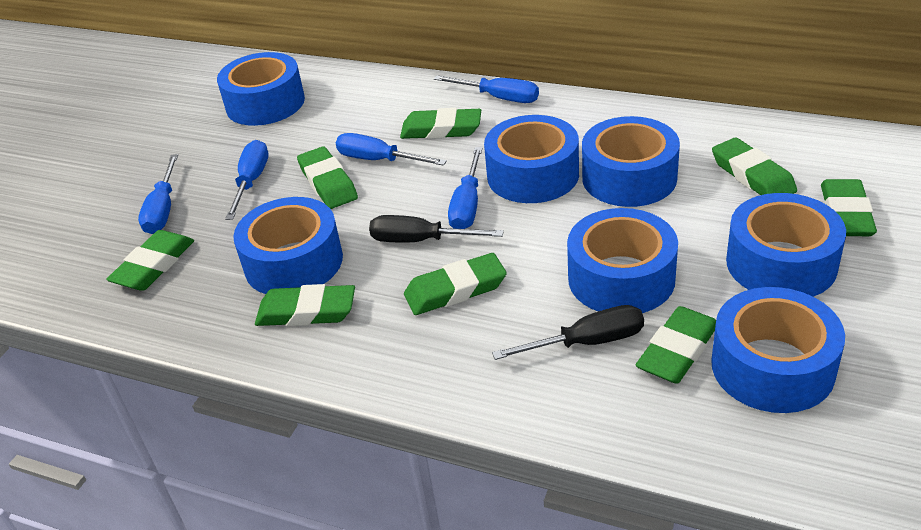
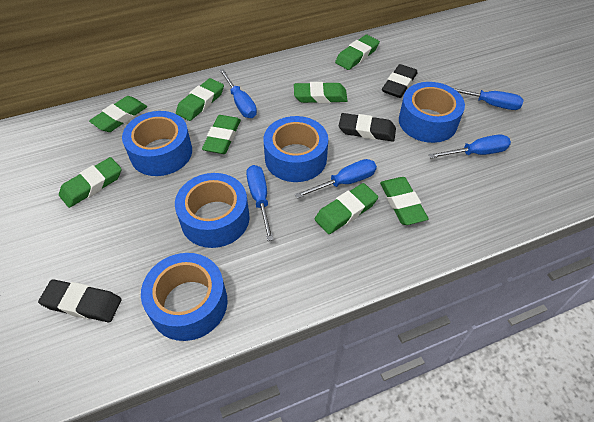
black eraser: none = 0 -> [38,279,122,322] [339,113,396,142] [382,64,418,98] = 3
black screwdriver: [369,215,504,243] [492,305,644,360] = 2 -> none = 0
blue tape: [217,52,305,126] [233,197,343,294] [484,115,579,203] [567,208,678,313] [582,116,680,207] [711,287,845,413] [726,193,846,297] = 7 -> [122,111,192,176] [141,253,228,341] [175,173,250,248] [264,116,328,182] [399,82,465,143] = 5

